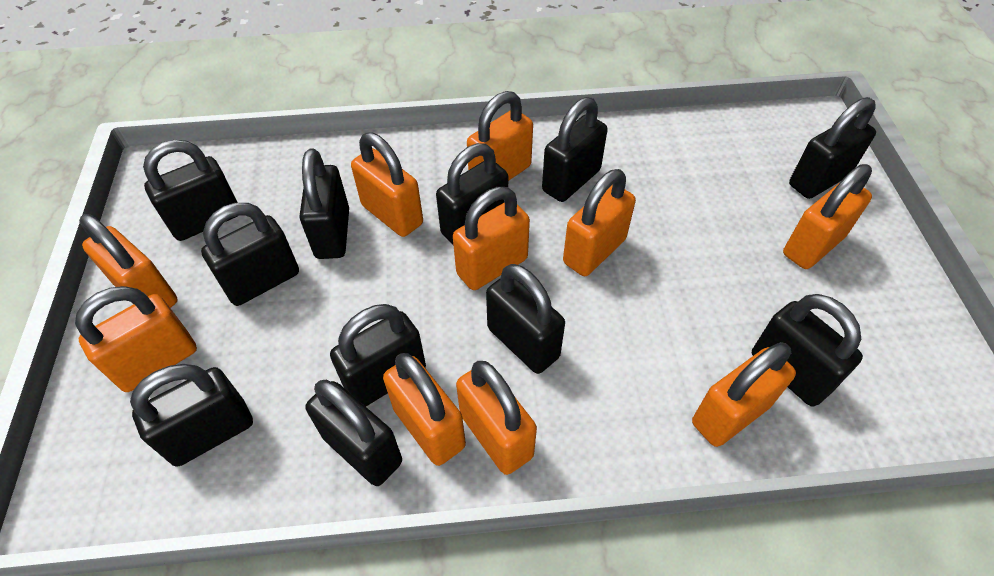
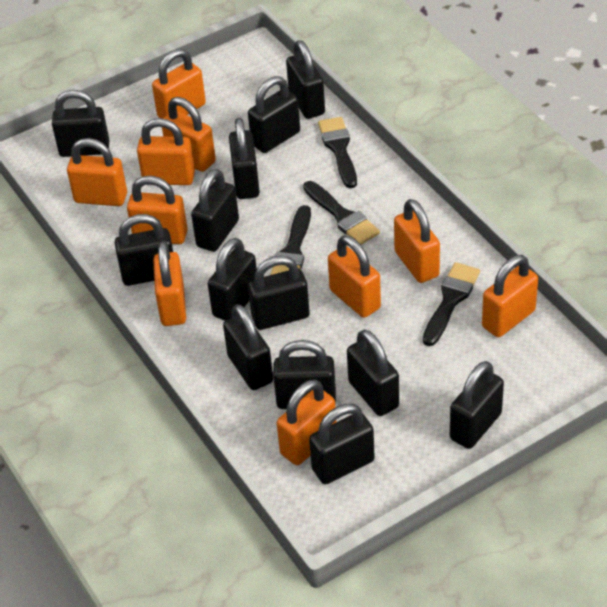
black brush: none = 0 -> [270,205,311,275] [303,181,380,245] [318,117,357,188] [423,262,480,346] = 4
black padlock: [130,364,253,467] [143,140,238,241] [201,203,299,306] [299,148,349,259] [305,380,402,486] [330,304,426,406] [436,143,508,244] [486,264,565,374] [542,97,608,202] [752,294,863,407] [789,97,876,199] = 11 -> [52,90,109,157] [115,214,173,286] [191,169,239,252] [208,238,257,321] [223,304,273,390] [229,118,260,199] [248,76,300,153] [248,256,310,330] [273,340,336,409] [286,40,325,119] [309,404,375,484] [347,330,399,416] [450,361,504,449] = 13

